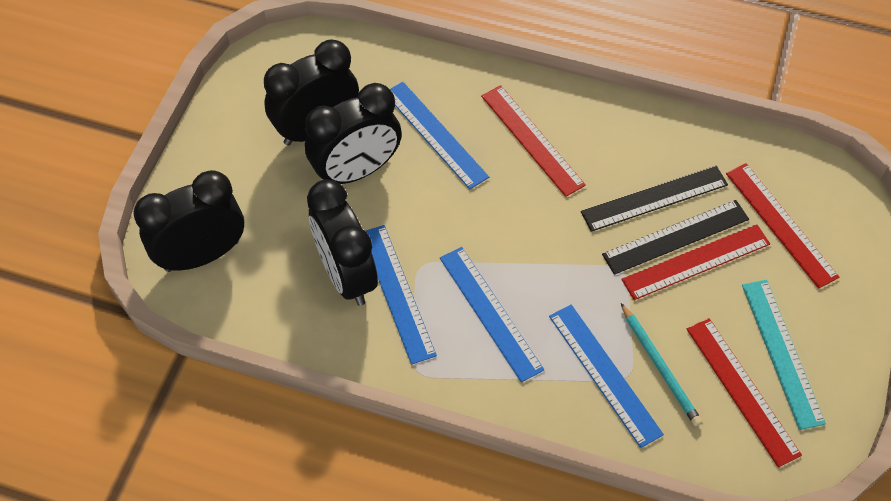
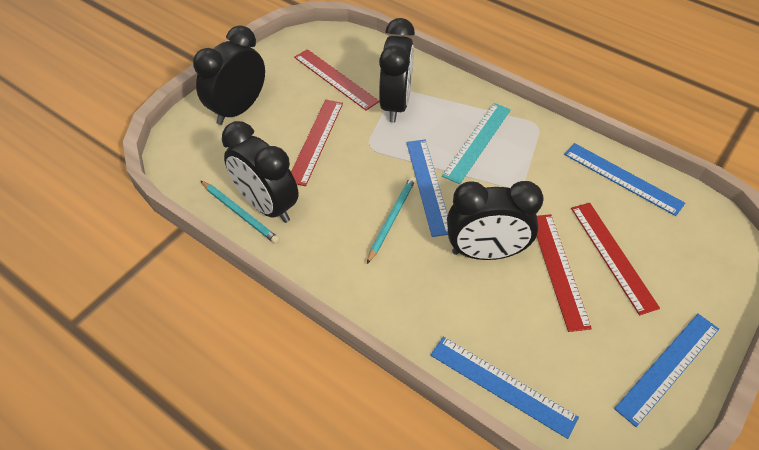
black ruler: [581,166,728,232] [602,200,749,275] = 2 -> none = 0
turquoise pencil: [621,303,702,426] = 1 -> [200,180,280,244] [367,176,416,264] = 2

